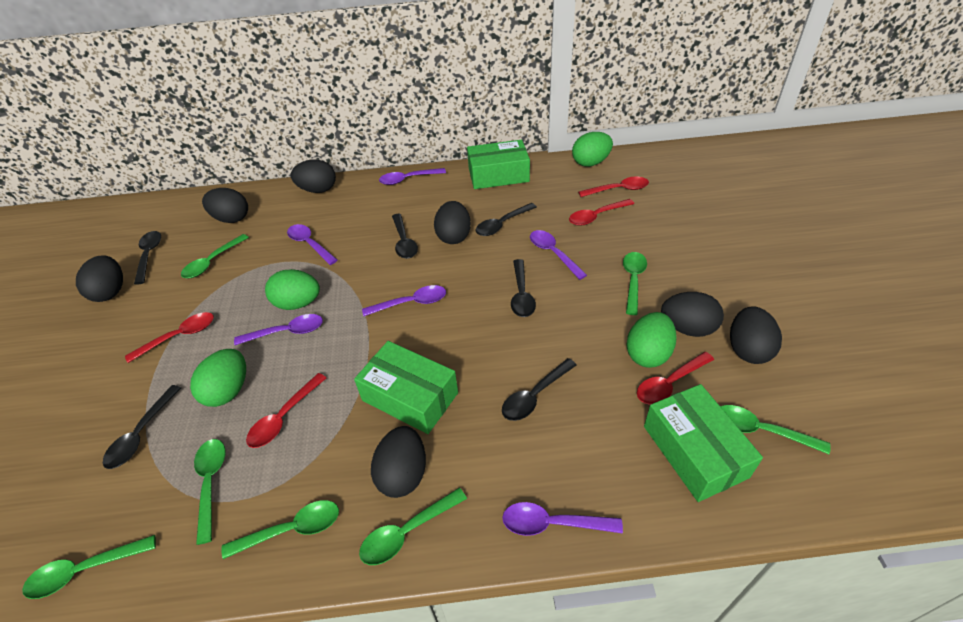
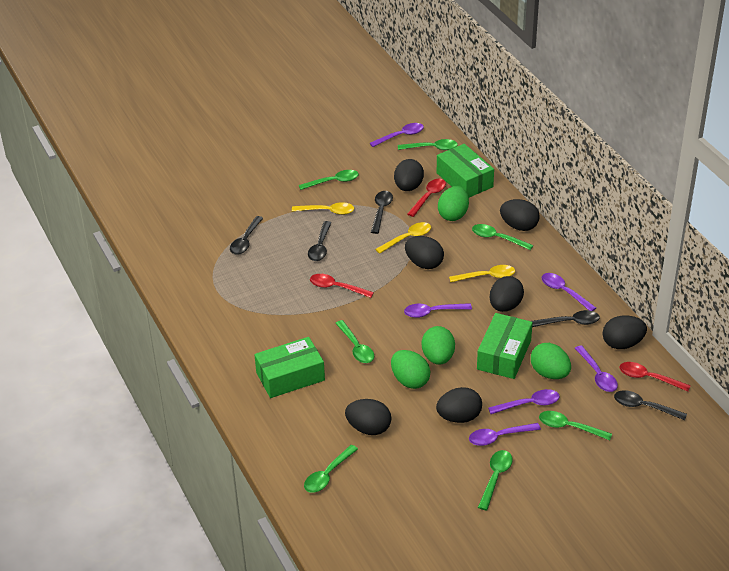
black spoon: [103,385,181,469] [134,231,161,285] [392,214,418,259] [475,203,537,236] [502,358,577,421] [511,259,536,317] = 6 -> [230,216,263,255] [308,221,331,261] [371,191,393,234] [531,310,600,327] [614,390,687,420] = 5
red spoon: [125,312,214,363] [246,373,326,448] [569,199,634,226] [578,176,649,197] [637,352,714,405] = 5 -> [310,274,374,298] [407,179,446,217] [620,362,691,391] = 3
yellow spoon: none = 0 -> [292,202,354,215] [375,222,431,254] [449,265,515,282] = 3

